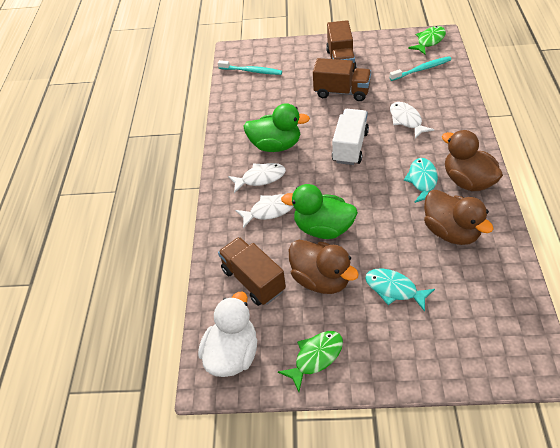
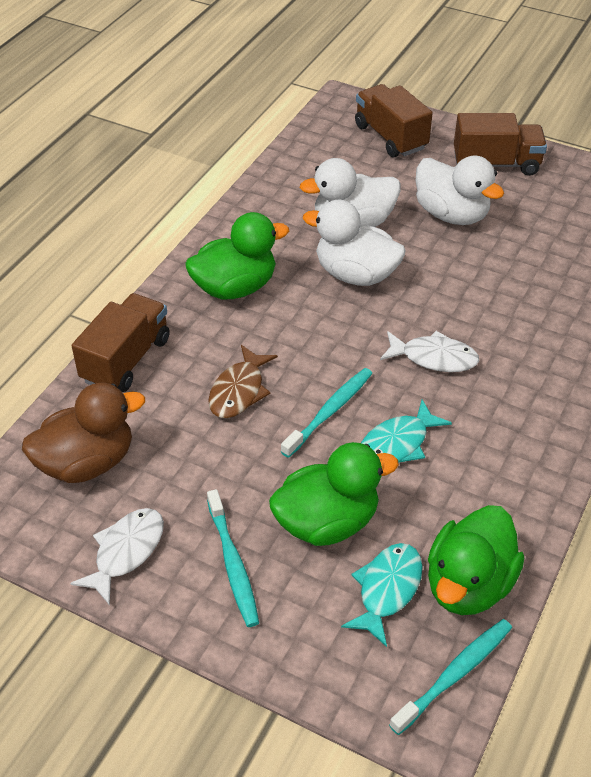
brown duck: [289,240,359,294] [424,190,494,245] [442,130,503,191] = 3 -> [22,383,145,483] = 1
brown fish: none = 0 -> [208,345,278,418] = 1
green duck: [243,103,310,152] [281,184,358,239] = 2 -> [185,212,289,299] [269,442,399,546] [428,505,524,615] = 3
green fish: [278,331,343,392] [408,26,446,55] = 2 -> none = 0
turquoise toothbrush: [218,60,282,75] [389,56,452,81] = 2 -> [207,489,259,627] [281,368,373,458] [389,619,512,735] = 3
white duck: [198,291,257,377] = 1 -> [300,158,401,227] [303,200,406,286] [416,156,504,225] = 3
white fish: [228,163,286,193] [235,194,294,228] [390,102,434,138] = 3 -> [70,508,164,606] [380,331,480,372] = 2
white truck: [332,109,369,165] = 1 -> none = 0

